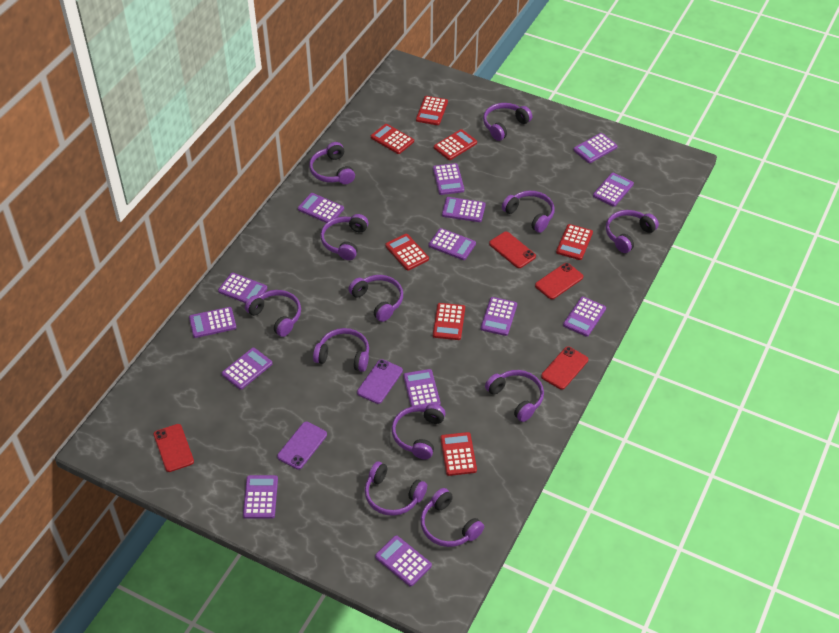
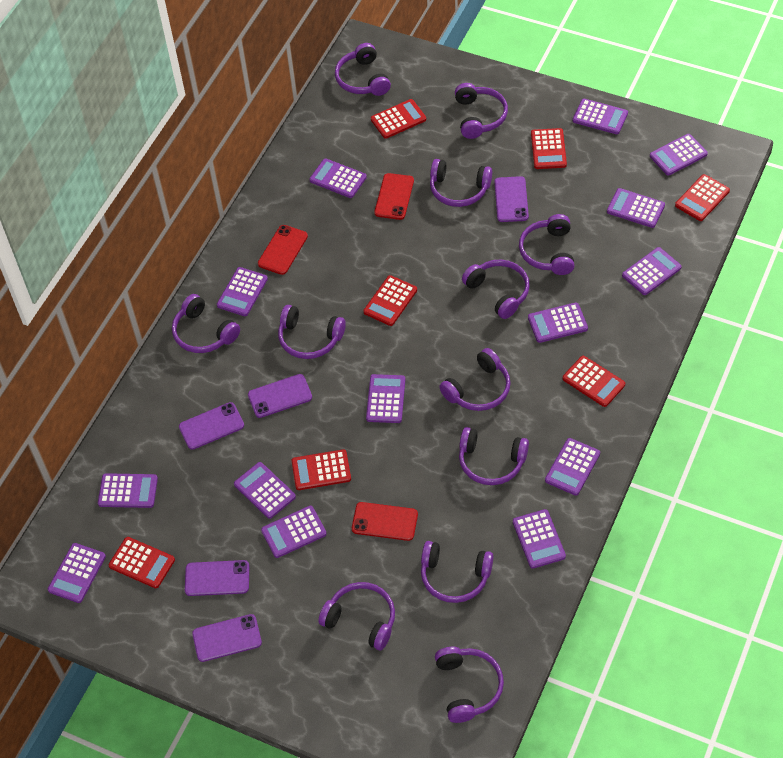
purple phone: [277,422,327,470] [357,359,403,404] = 2 -> [179,402,244,450] [185,560,249,596] [192,614,262,662] [248,374,312,418] [494,176,529,222] = 5
red phone: [154,424,194,472] [489,232,536,268] [535,263,583,299] [541,346,588,390] = 4 -> [258,225,308,275] [352,502,418,541] [374,173,414,220] = 3

